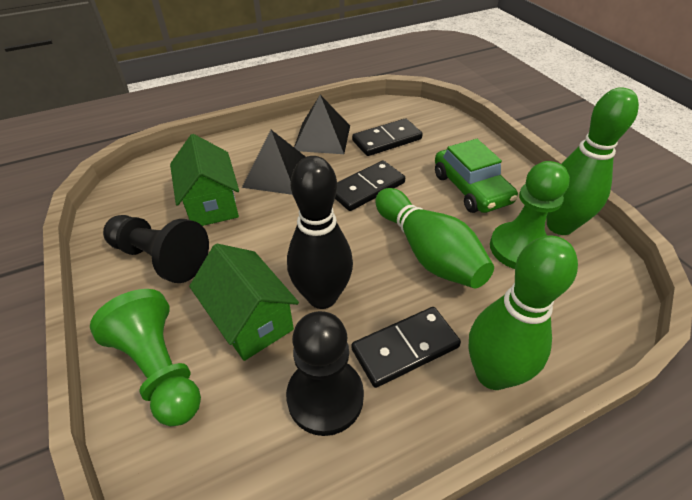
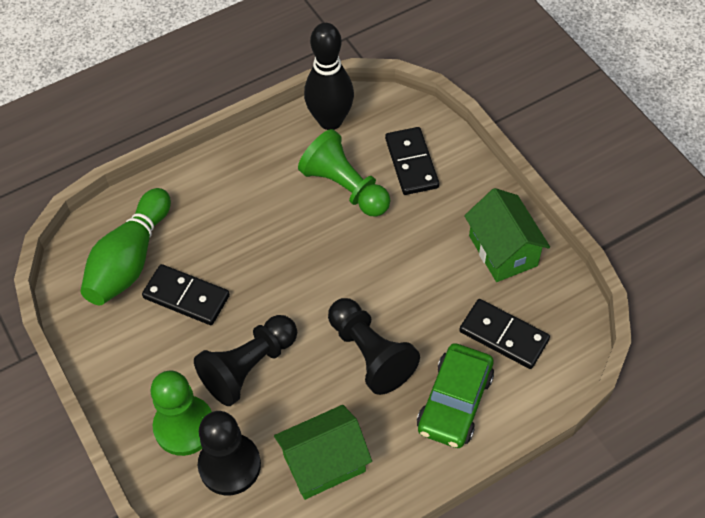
black pawn: [103,215,209,283] [286,311,364,436] = 2 -> [194,315,297,406] [198,411,261,495] [328,298,420,395] = 3
black pyramid: [242,130,306,195] [294,95,350,154] = 2 -> none = 0
green bowling pin: [375,188,494,288] [468,235,578,390] [546,87,639,235] = 3 -> [80,188,171,305] = 1

